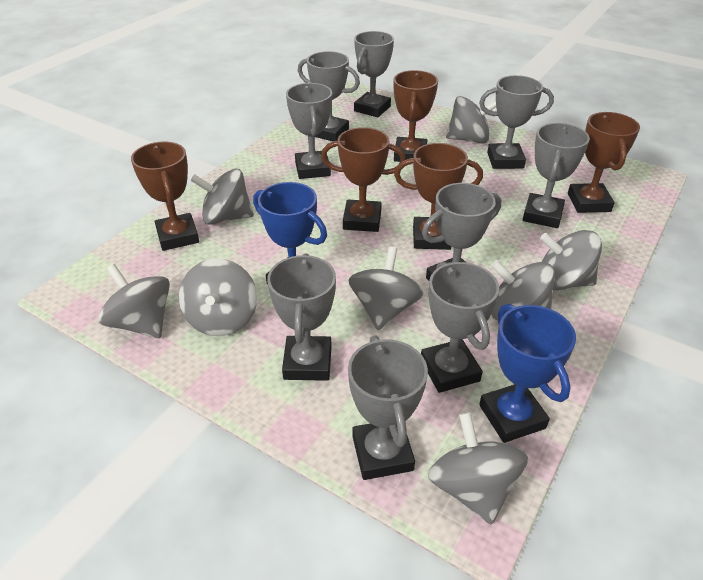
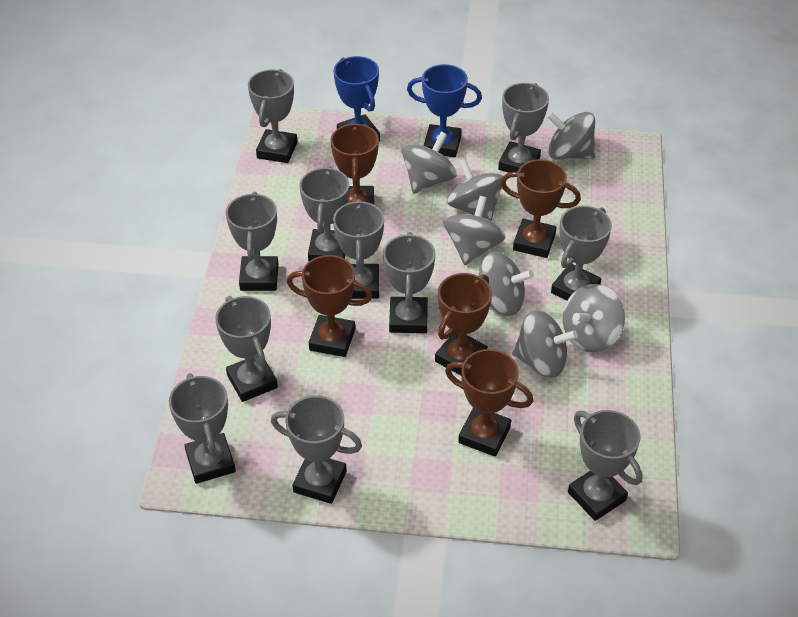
grey spinning top: [98,264,170,338] [179,258,257,336] [191,169,254,225] [348,247,424,330] [428,412,528,525] [446,96,496,143] [491,260,555,320] [540,230,602,290] = 8 -> [402,132,457,194] [443,196,506,265] [447,159,503,221] [479,252,534,316] [512,310,578,378] [547,112,595,160] [563,284,625,353] = 7
grey trophy: [267,253,336,381] [286,83,332,179] [298,51,360,142] [348,336,428,480] [354,31,394,117] [421,261,499,393] [422,183,501,280] [479,75,554,169] [523,123,590,228] = 9 -> [169,373,236,484] [215,296,278,402] [226,192,279,291] [248,69,297,163] [271,396,362,504] [299,166,349,262] [333,199,384,299] [383,232,436,333] [498,83,549,173] [551,206,612,301] [568,410,643,521] = 11

